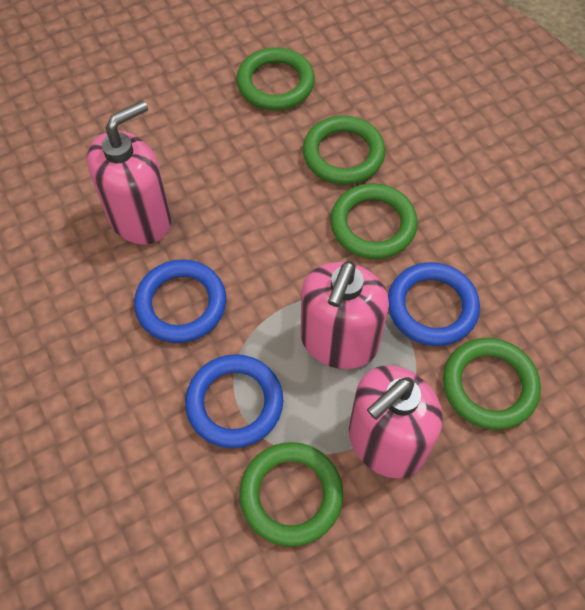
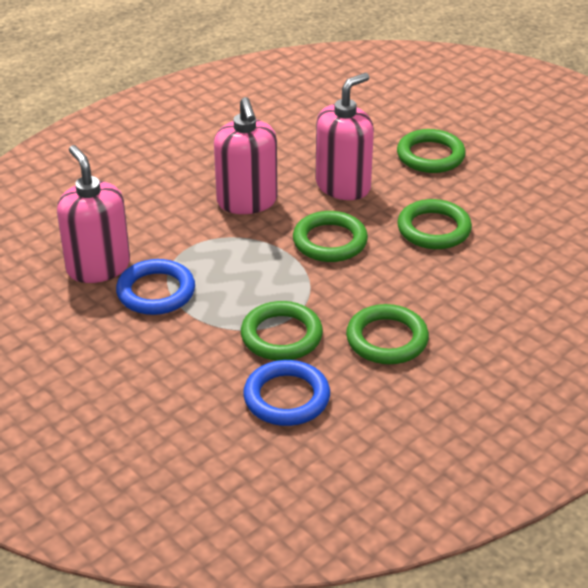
blue ring: [134,259,226,343] [185,354,283,448] [388,262,480,346] = 3 -> [116,259,195,315] [243,360,330,426] = 2

